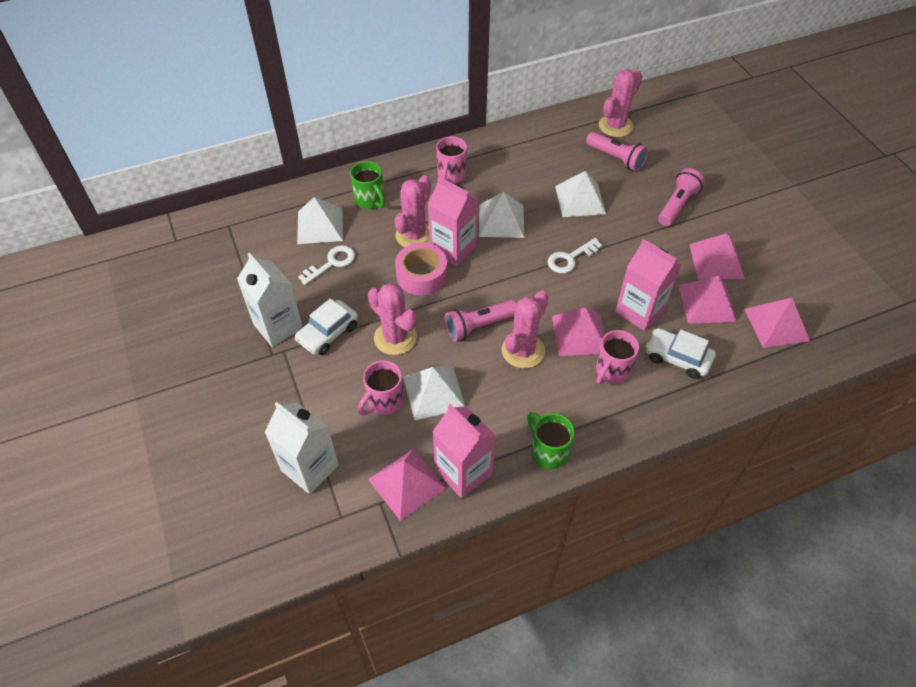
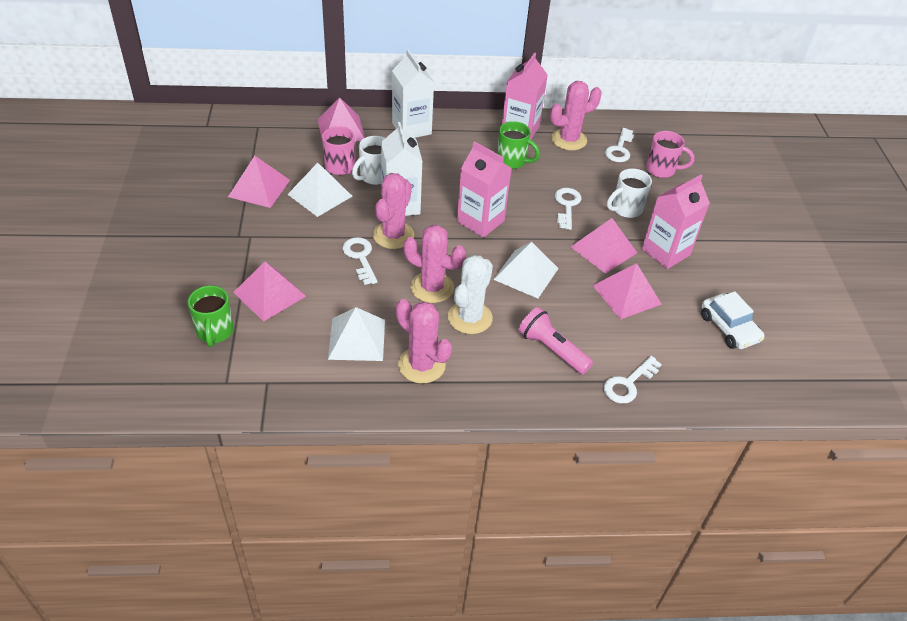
pink flashlight: [445,300,516,341] [586,132,648,171] [658,168,705,226] = 3 -> [518,307,593,374] = 1
pink mug: [358,360,404,415] [436,136,467,183] [596,330,639,384] = 3 -> [322,126,355,175] [646,131,695,178] = 2
pink tape: [395,243,447,296] = 1 -> none = 0
white cactus: none = 0 -> [448,255,493,334] = 1
white car: [295,298,358,355] [646,328,716,379] = 2 -> [701,291,765,349] = 1
white key: [298,245,355,285] [548,238,603,273] = 2 -> [343,237,377,285] [555,188,581,230] [604,356,662,404] [605,128,634,162] = 4
white mug: none = 0 -> [352,136,385,185] [607,168,652,218] = 2
white pyramid: [297,197,343,244] [403,366,465,420] [479,192,524,238] [555,171,606,217] = 4 -> [288,163,352,217] [328,307,385,361] [493,242,559,298] = 3

